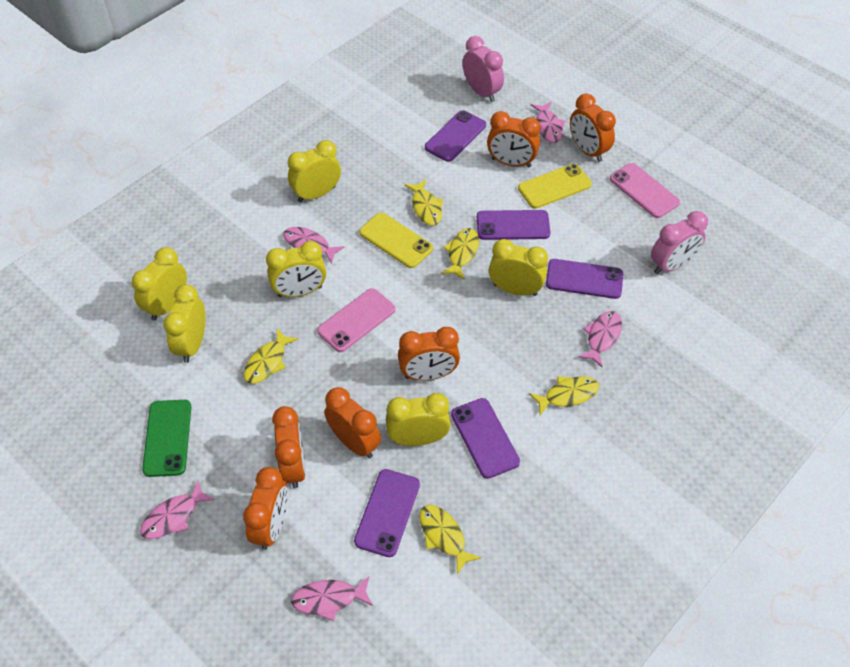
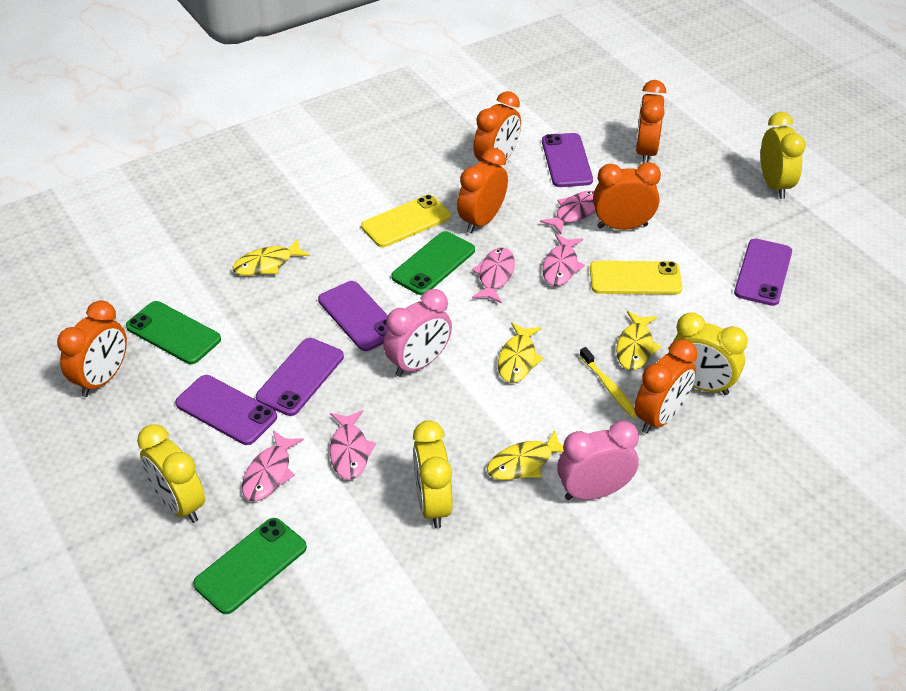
green phone: [142,400,191,477] = 1 -> [126,301,221,364] [193,518,307,614] [391,231,475,295] = 3
pink phone: [317,288,395,352] [610,163,680,218] = 2 -> none = 0
yellow clock: [132,247,187,321] [163,284,206,363] [266,241,326,297] [288,140,341,202] [386,393,451,446] [489,239,548,296] = 6 -> [137,424,205,523] [413,420,453,528] [669,312,748,395] [761,112,806,199] = 4
yellow fish: [244,328,298,384] [404,180,443,226] [419,505,481,575] [441,228,479,280] [529,376,599,415] = 5 -> [232,238,310,275] [487,430,564,480] [498,322,544,383] [616,311,661,370] = 4
yellow toothbrush: none = 0 -> [579,347,637,418] = 1

